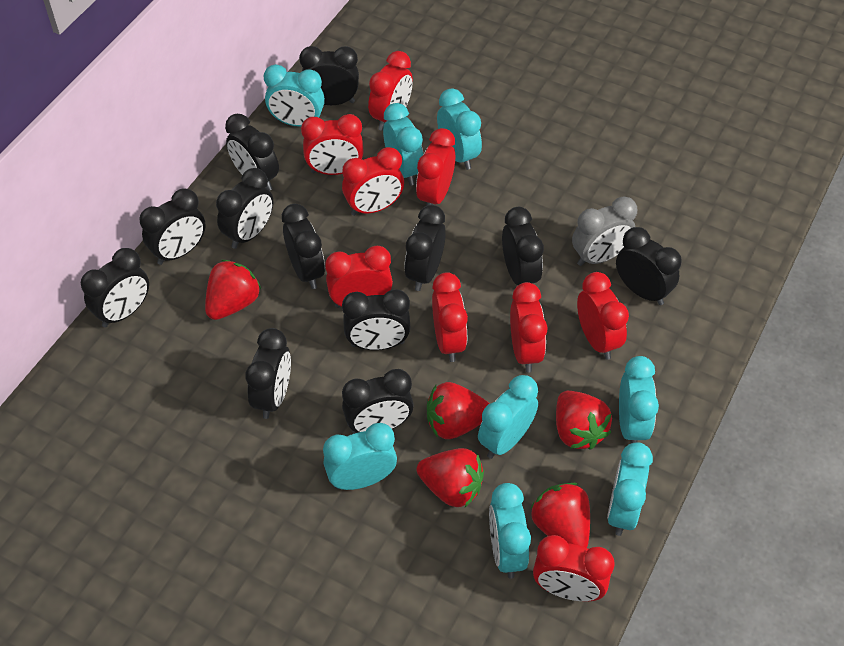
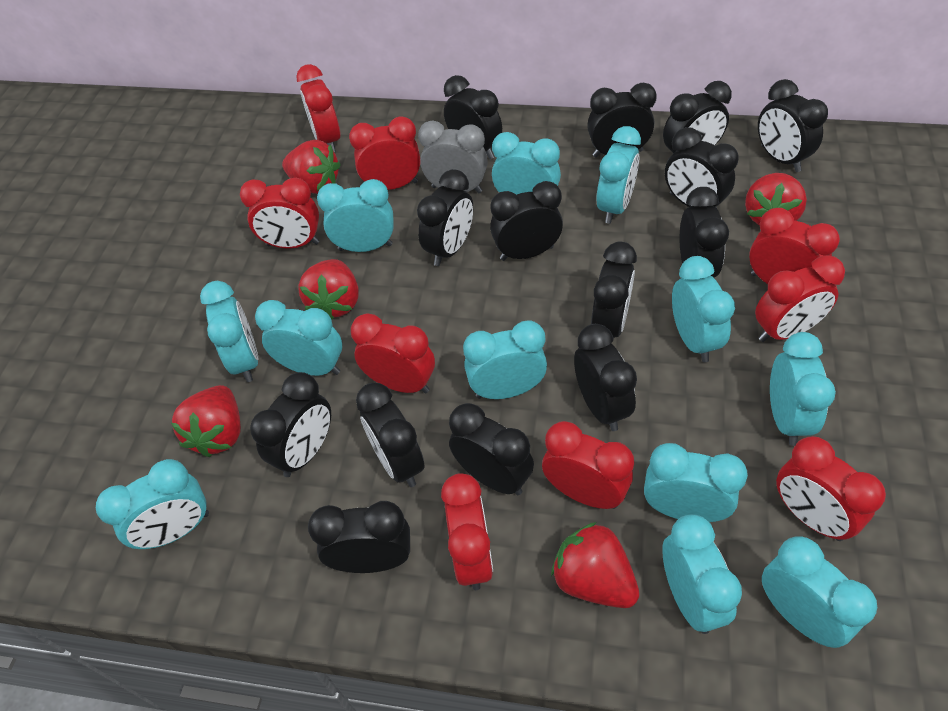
black clock: [81,248,149,328] [139,189,206,265] [216,168,273,249] [225,114,279,190] [245,328,291,419] [282,204,325,289] [299,46,359,105] [342,289,411,350] [342,369,414,434] [404,205,446,291] [502,207,544,285] [616,227,682,305] = 12 -> [250,372,331,477] [308,501,410,573] [356,383,425,487] [417,169,473,266] [444,75,502,159] [449,403,534,495] [490,181,563,261] [574,324,637,431] [587,83,657,157] [591,242,637,338] [663,81,732,153] [665,127,739,208] [680,187,729,278] [758,79,828,172] = 14
turquoise clock: [264,64,325,127] [323,423,397,490] [383,103,424,186] [437,88,482,170] [478,375,538,459] [489,483,531,579] [607,442,653,536] [619,356,659,443] = 8 -> [96,459,209,549] [200,281,258,382] [255,300,342,376] [317,179,394,252] [463,321,547,399] [492,132,561,195] [597,126,641,224] [644,443,748,522] [663,514,742,634] [672,256,735,362] [762,536,877,648] [770,332,836,446] = 12

